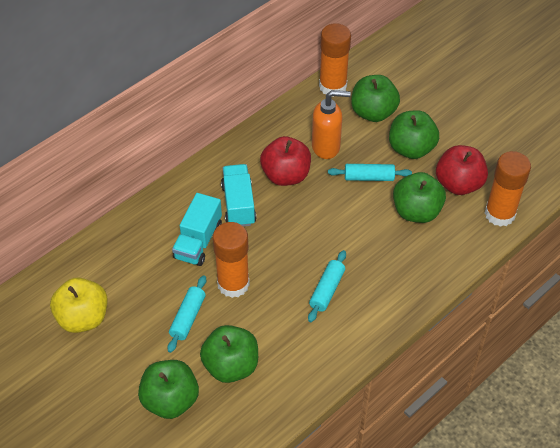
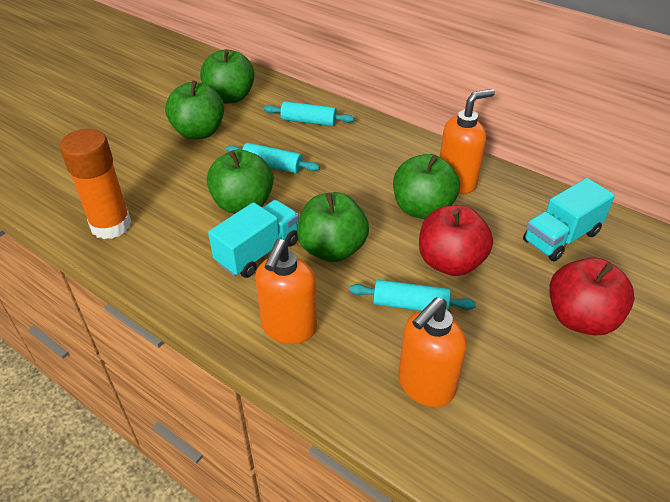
orange glue stick: [213,222,250,298] [319,23,351,97] [485,151,531,227] = 3 -> [60,129,131,239] = 1
orange soap dispenser: [312,90,351,159] = 1 -> [256,239,317,344] [398,297,467,407] [440,89,495,194] = 3
yellow apple: [50,277,107,333] = 1 -> none = 0

